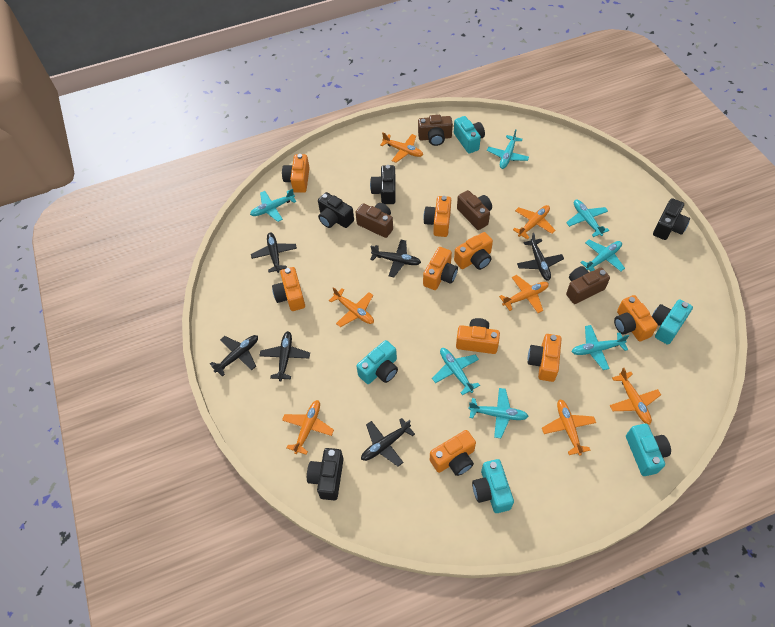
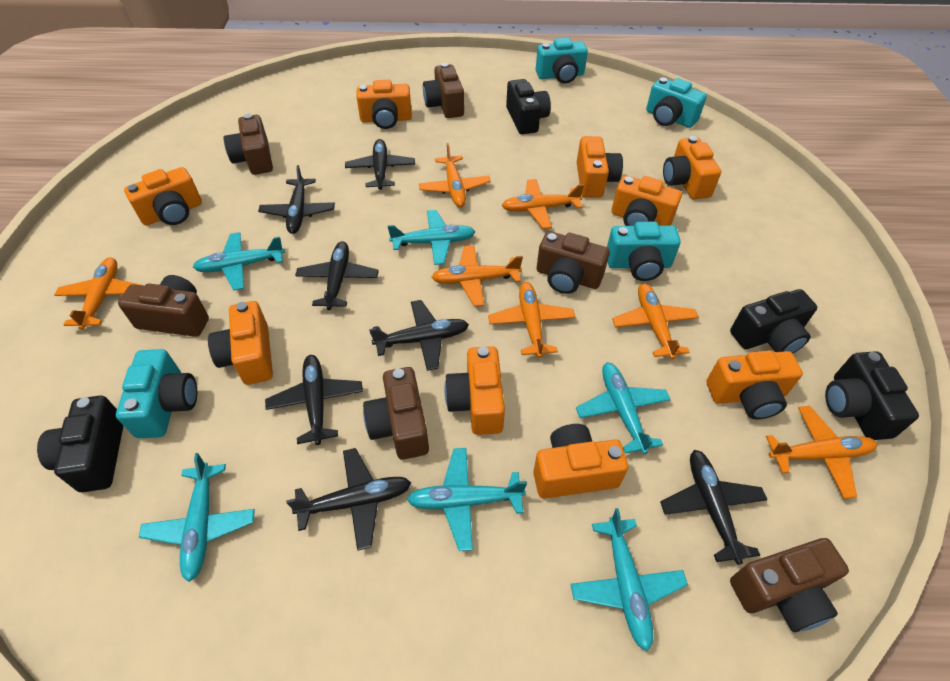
black plane: [210,335,258,377] [251,232,297,273] [259,331,310,381] [361,418,415,466] [370,240,421,277] [517,233,564,281] = 6 -> [258,165,335,234] [265,355,363,445] [286,448,411,551] [295,241,379,310] [345,139,415,190] [369,300,469,371] [660,450,768,565] = 7
brown camera: [355,203,393,238] [418,115,453,146] [457,190,492,230] [566,266,610,304] = 4 -> [118,275,209,337] [224,114,273,175] [363,367,429,460] [423,63,464,118] [537,231,610,294] [730,538,849,632] = 6
turquoise camera: [356,340,398,384] [454,116,485,154] [472,459,514,513] [626,423,671,476] [652,299,693,345] = 5 -> [116,349,197,438] [536,38,588,83] [607,222,681,281] [646,78,707,128] = 4
turquoise plane: [250,189,297,222] [432,348,480,395] [468,388,529,438] [487,129,529,169] [566,200,609,237] [572,325,629,370] [580,240,625,271] = 7 -> [139,453,255,582] [193,232,285,291] [388,210,475,265] [406,448,527,551] [570,508,688,651] [576,363,671,454] = 6

